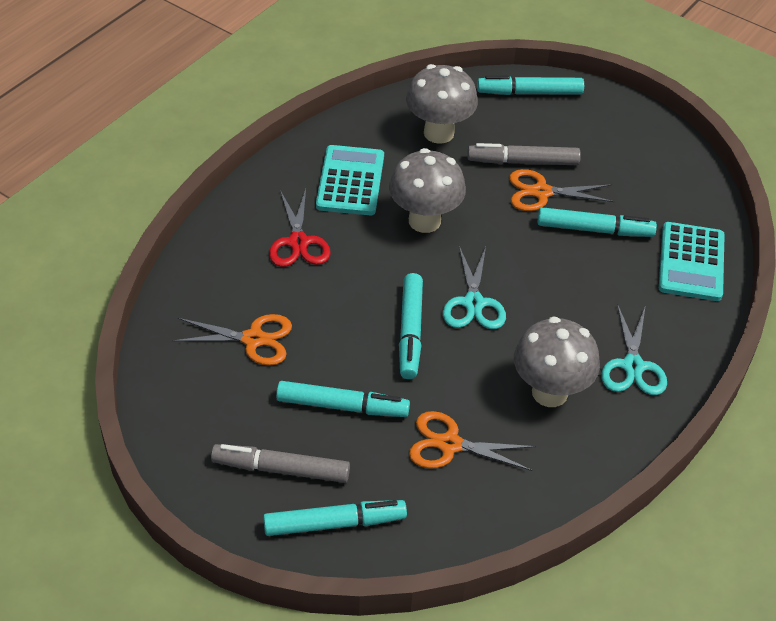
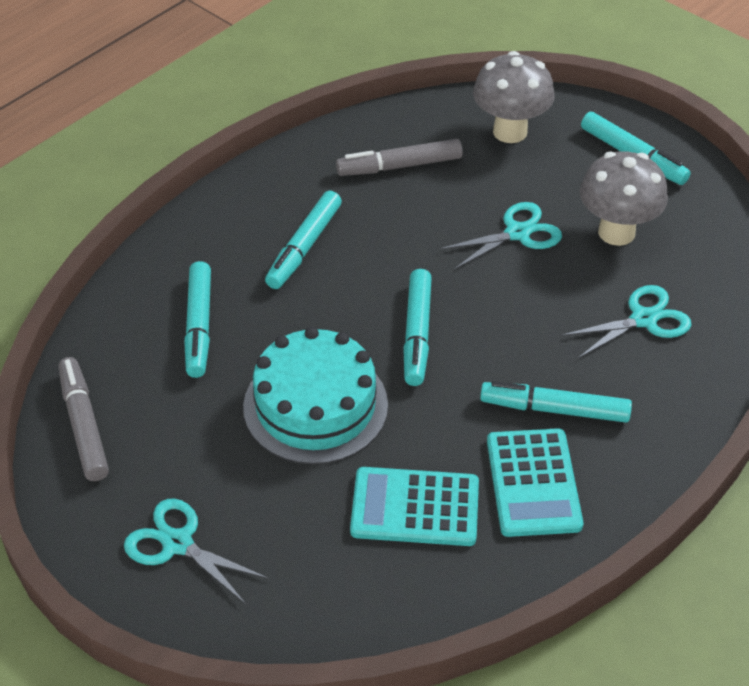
grey mushroom: [389,148,466,233] [406,64,478,144] [514,317,600,407] = 3 -> [473,51,555,143] [580,151,668,246] = 2
orange scissors: [172,314,292,366] [409,411,536,471] [509,169,615,211] = 3 -> none = 0
red scissors: [269,189,331,267] = 1 -> none = 0
turquoise cake: none = 0 -> [243,327,388,464] = 1
turquoise scissors: [443,246,506,329] [601,304,667,395] = 2 -> [124,498,269,604] [438,202,562,270] [561,285,692,359] = 3

